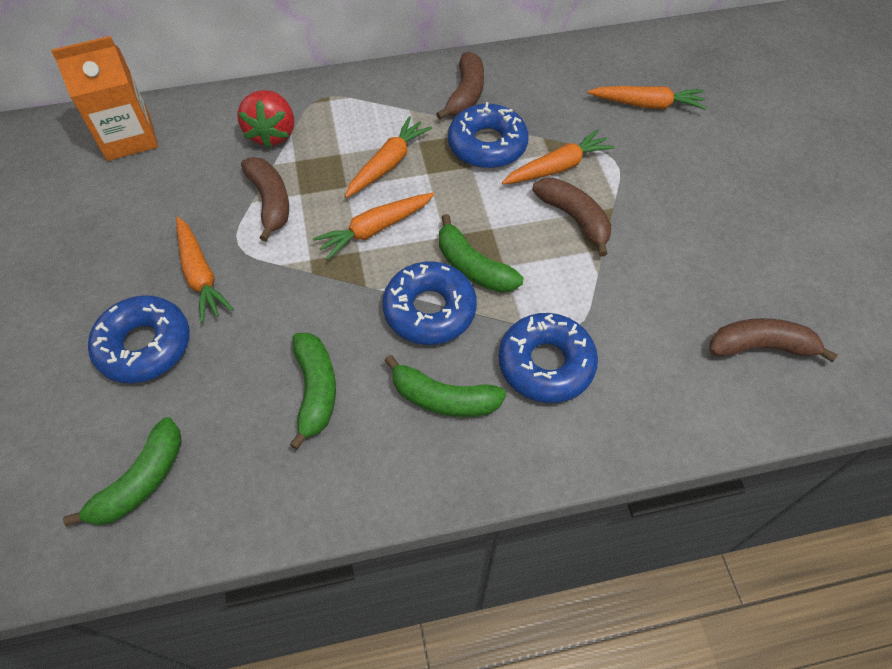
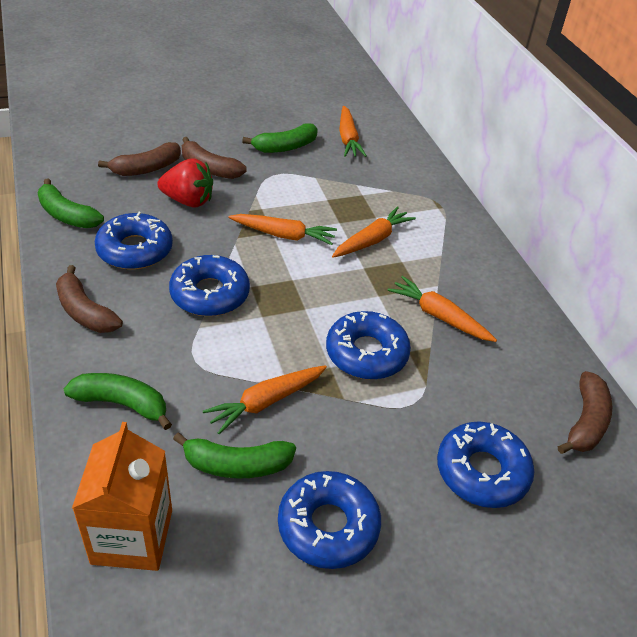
blue donut: [88,295,190,383] [382,262,477,345] [448,102,529,168] [499,313,598,403] = 4 -> [95,212,173,270] [169,255,250,316] [278,471,381,569] [326,311,411,380] [437,422,534,508] = 5

